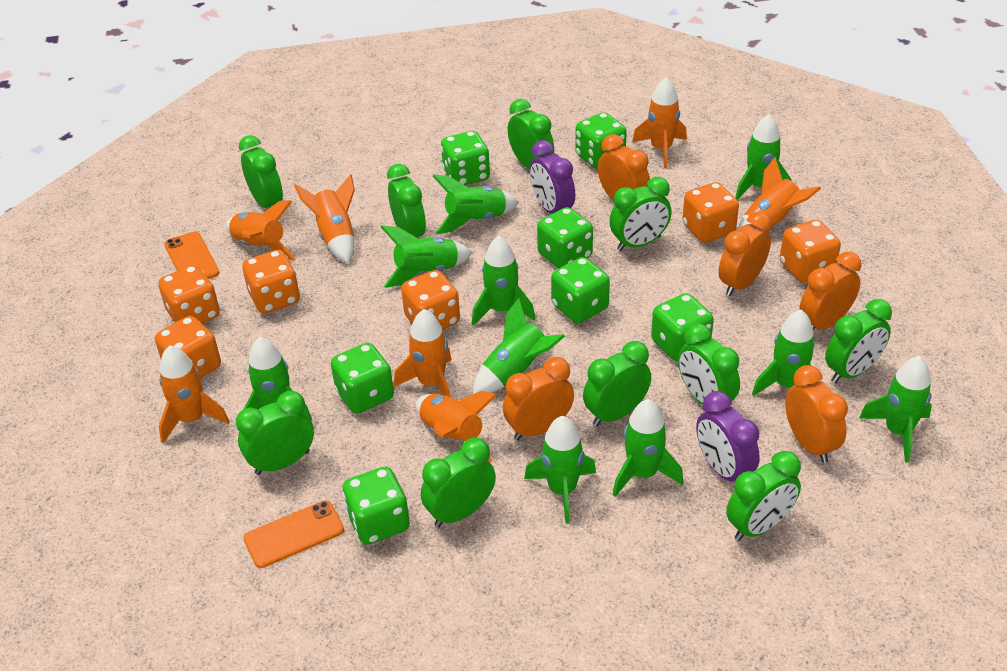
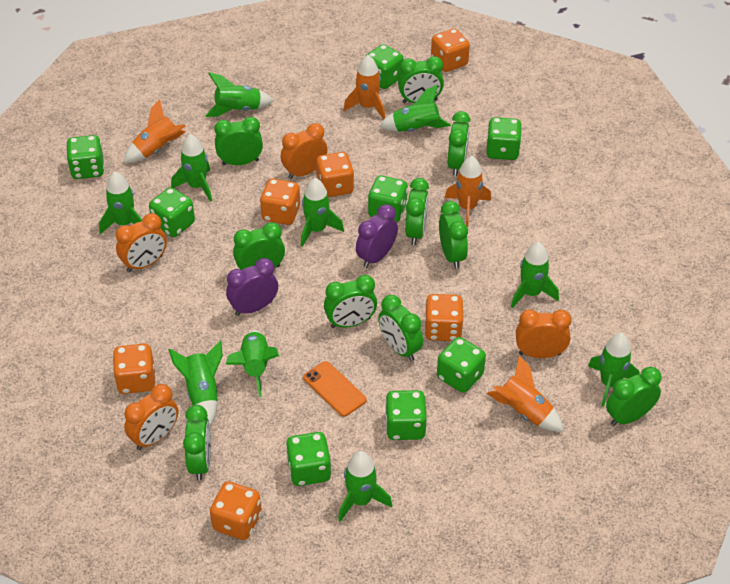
green dice: [331,343,394,414] [342,467,410,545] [441,131,490,185] [537,207,593,269] [551,257,610,323] [575,112,627,169] [651,293,714,362] = 7 -> [66,135,104,179] [149,187,195,237] [286,432,331,486] [366,44,404,89] [368,175,408,222] [385,390,427,440] [437,337,486,393] [486,117,522,160] = 8
orange clock: [503,357,574,440] [598,134,650,201] [718,212,771,296] [785,365,848,463] [799,252,861,330] = 5 -> [116,213,167,272] [124,384,178,450] [281,123,327,179] [516,309,572,358] = 4
orange phone: [164,231,219,279] [243,500,344,568] = 2 -> [303,361,366,417] = 1
orange rocket: [159,345,230,443] [226,200,296,261] [294,174,355,264] [394,309,452,397] [416,391,497,463] [632,78,687,168] [737,157,821,232] = 7 -> [124,99,185,163] [344,55,385,119] [445,156,491,227] [487,355,564,432] = 4

